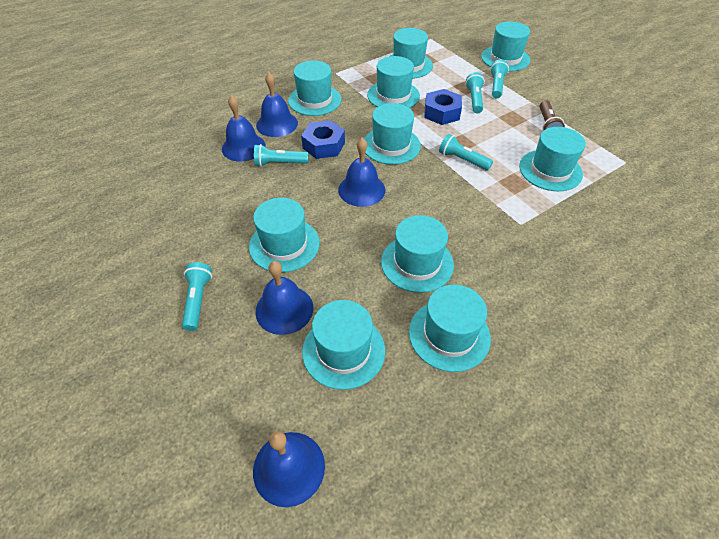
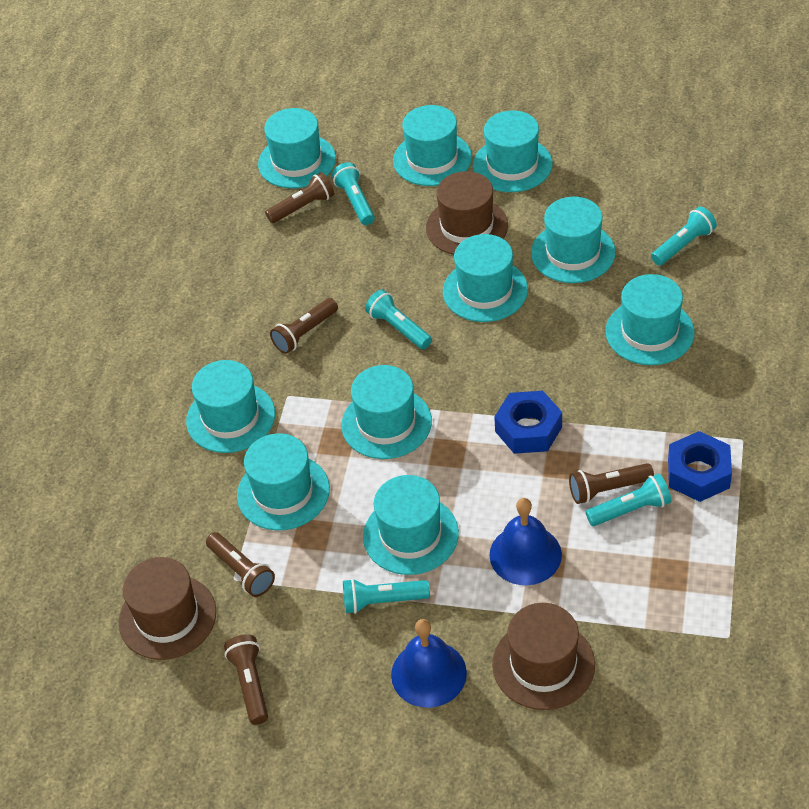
blue bell: [222,95,266,162] [253,431,325,507] [255,261,313,335] [256,73,298,137] [338,138,385,207] = 5 -> [391,619,467,708] [489,498,562,585] = 2
brown flashlight: [539,100,565,131] = 1 -> [206,532,275,597] [224,634,268,725] [265,172,334,223] [270,298,338,354] [569,463,654,504] = 5
brown hat: none = 0 -> [119,557,216,660] [426,171,508,255] [492,603,595,710] = 3

